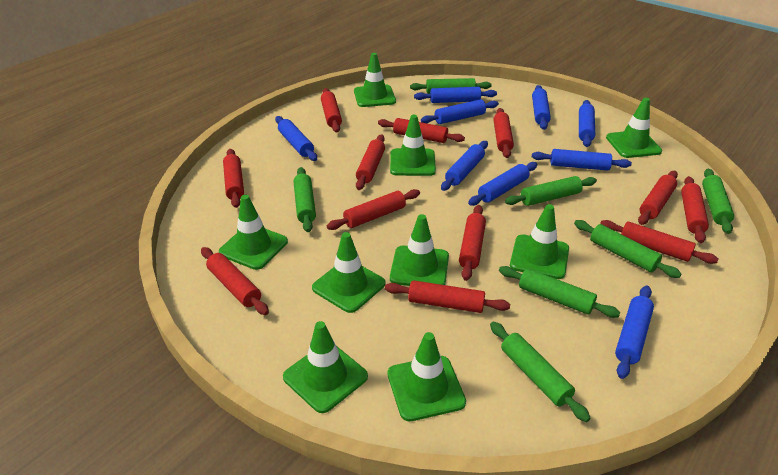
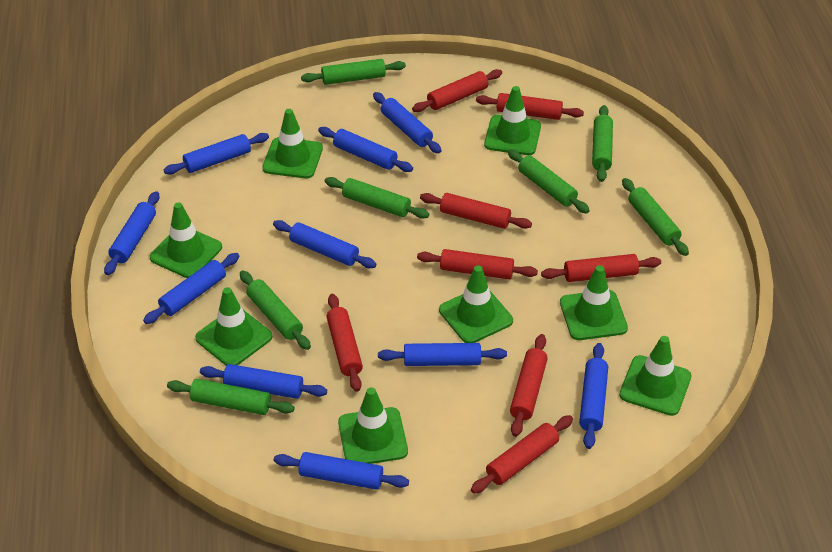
blue rolling pin: [275,116,317,161] [414,87,497,103] [421,99,499,124] [441,141,488,191] [468,162,537,206] [532,85,551,130] [532,149,632,171] [579,100,595,147] [615,285,654,379] = 9 -> [104,191,159,275] [143,253,239,324] [164,133,269,175] [200,364,327,399] [273,220,376,268] [274,452,409,490] [318,127,413,172] [373,92,441,153] [378,343,507,366] [579,343,608,449] = 10
green traffic cone: [219,195,288,270] [283,321,368,413] [312,232,385,313] [354,53,396,107] [388,332,466,421] [390,115,436,176] [390,214,449,286] [510,204,569,279] [606,98,662,158] = 9 -> [150,202,222,278] [195,287,272,366] [262,109,323,179] [338,387,408,464] [439,265,513,343] [484,86,541,155] [560,265,628,340] [619,336,691,416] = 8
red rolling pin: [201,247,269,315] [223,149,244,208] [321,88,342,132] [327,189,420,230] [356,134,385,190] [378,118,465,143] [385,280,510,313] [459,205,486,281] [494,108,514,158] [600,220,718,264] [638,171,678,225] [681,176,709,243] = 12 -> [327,294,363,392] [412,69,502,112] [417,249,538,279] [420,193,532,229] [471,415,573,494] [476,93,584,120] [510,334,548,437] [541,254,661,282] = 8

